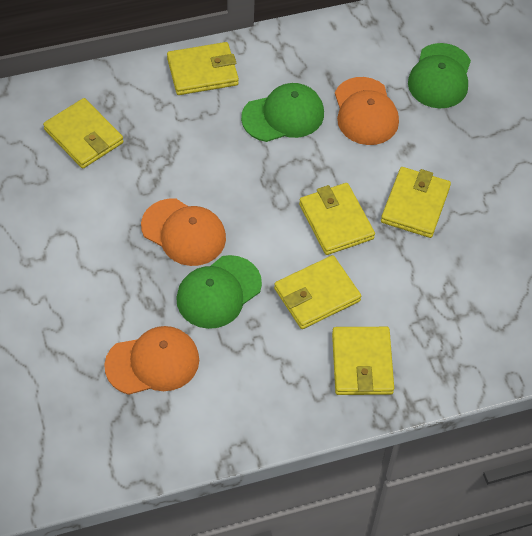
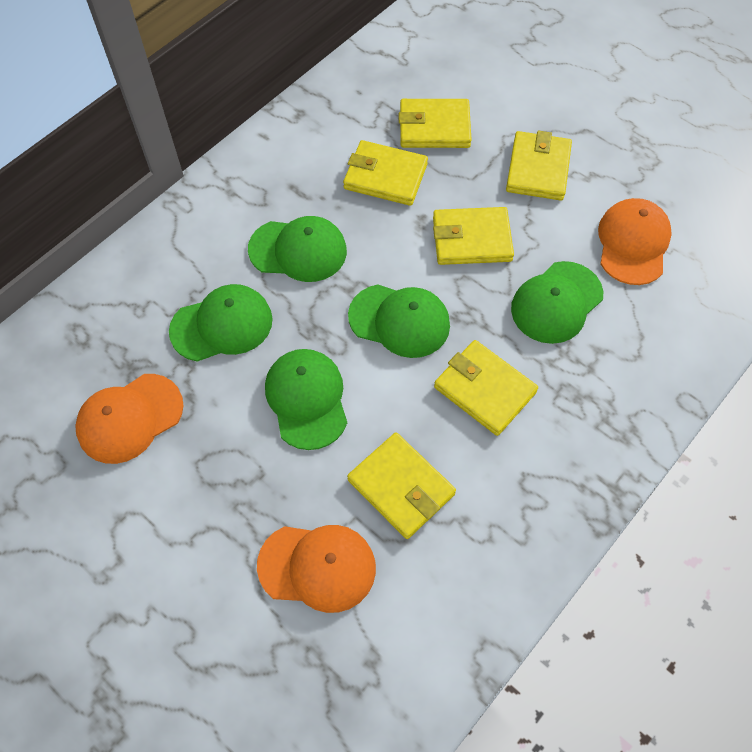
green cap: [176,255,262,329] [241,83,324,142] [408,43,471,109] = 3 -> [169,284,273,362] [248,216,347,282] [265,349,347,450] [348,285,450,358] [511,261,603,344] = 5

